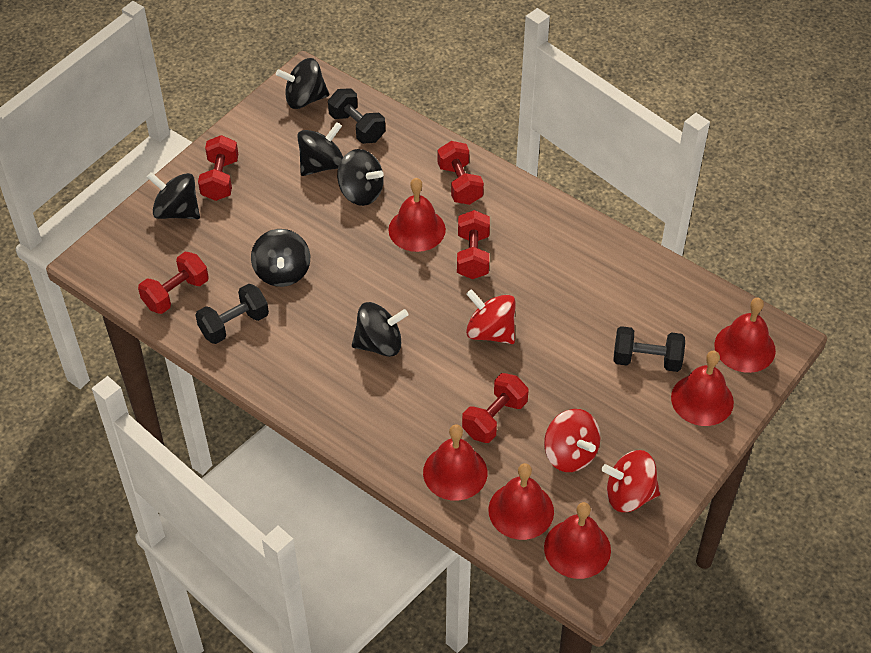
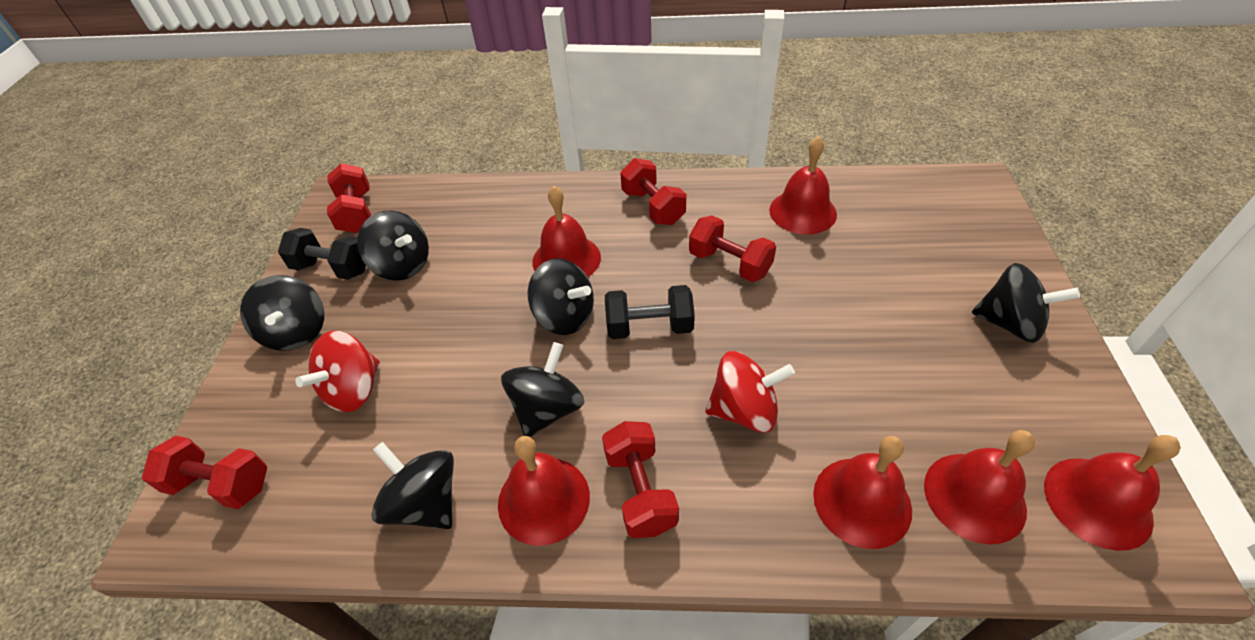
black dumbbell: [195,284,269,344] [328,88,385,144] [613,326,685,372] = 3 -> [278,228,366,280] [605,285,695,339] = 2
red spinning top: [466,289,516,344] [544,409,600,472] [602,450,660,512] = 3 -> [295,331,380,412] [705,351,795,432] = 2

